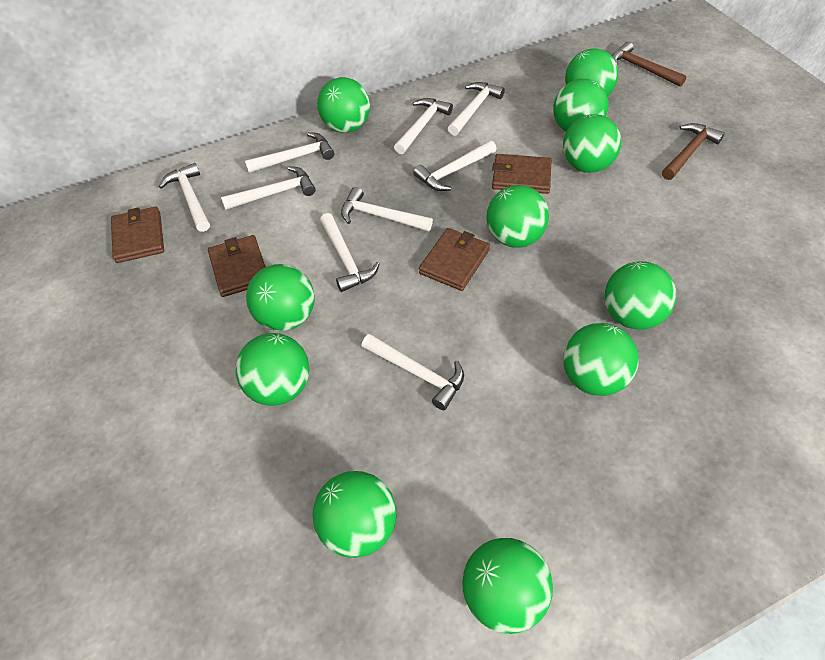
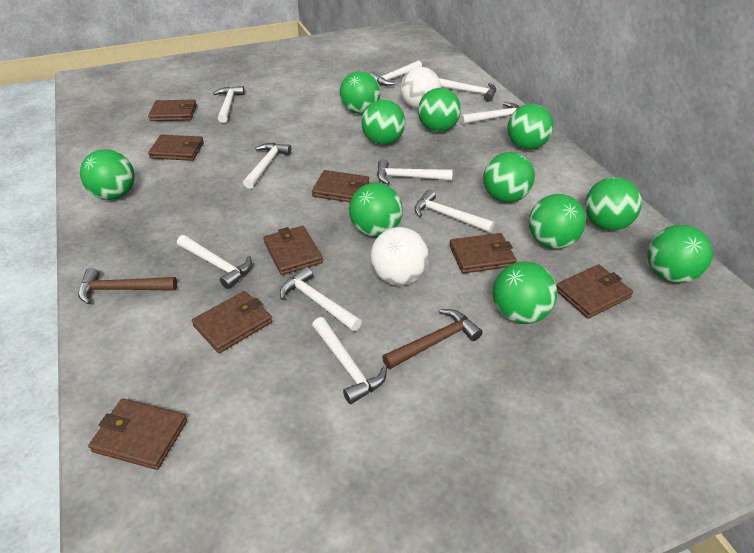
brown wallet: [111,207,164,263] [208,235,266,297] [419,228,490,291] [492,154,551,194] = 4 -> [88,398,187,470] [148,100,197,121] [148,135,204,161] [192,291,272,353] [263,226,323,275] [312,170,369,202] [449,233,517,274] [556,265,633,318] = 8
white ball: none = 0 -> [370,227,429,286] [401,67,441,109] = 2
white hammer: [159,163,210,232] [221,166,316,210] [245,132,334,173] [320,213,380,292] [341,187,433,231] [361,334,464,410] [394,98,453,154] [413,140,497,191] [448,82,505,136] = 9 -> [177,235,252,289] [213,86,245,123] [243,143,291,189] [280,267,362,331] [312,317,387,404] [370,60,422,86] [377,159,453,184] [414,190,494,233] [439,78,496,101] [460,102,519,124] = 10

